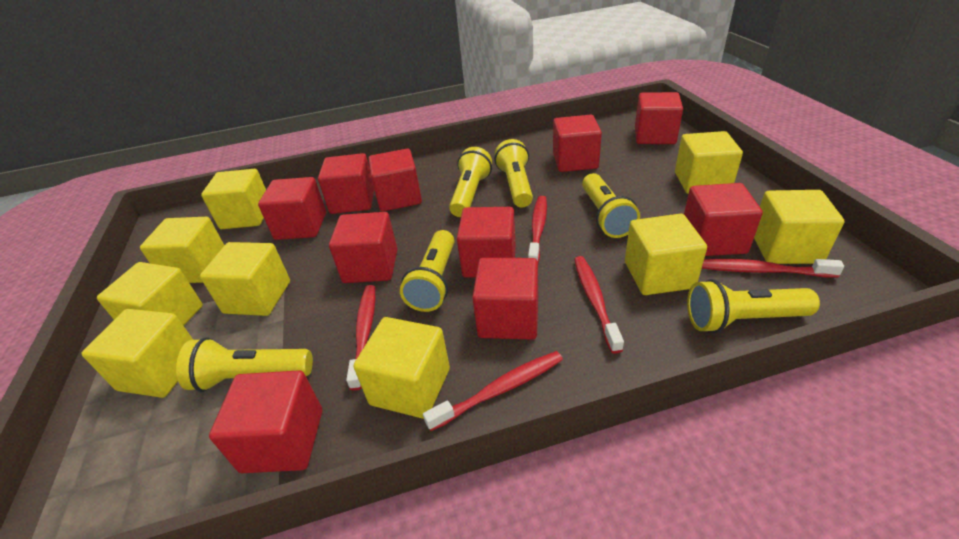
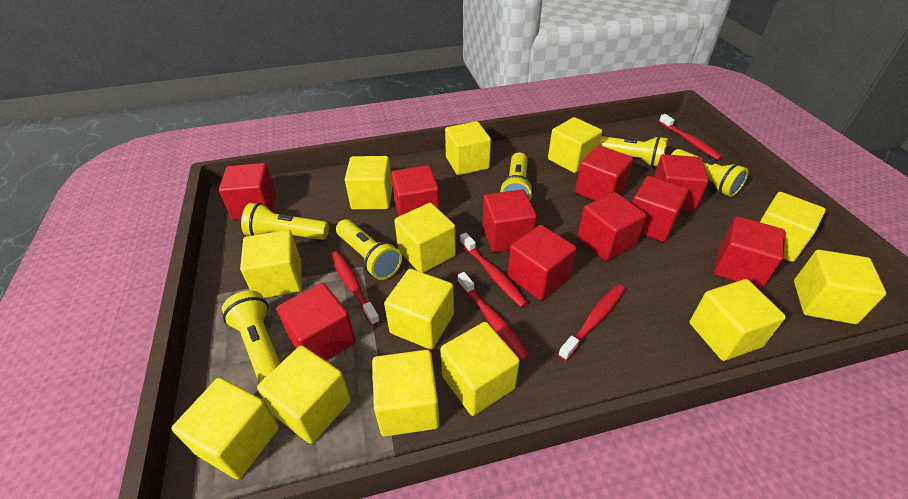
yellow cube: [82,309,193,398] [97,262,203,326] [140,217,224,283] [200,242,290,316] [201,169,266,229] [354,317,450,419] [625,213,707,295] [675,131,743,194] [754,190,844,264] = 9 -> [172,378,279,479] [240,230,302,298] [257,345,351,444] [345,156,393,210] [372,350,440,437] [384,269,454,350] [394,203,456,273] [440,322,520,416] [445,121,491,175] [548,117,602,173] [689,279,786,361] [760,192,826,262] [794,250,886,324] = 13

